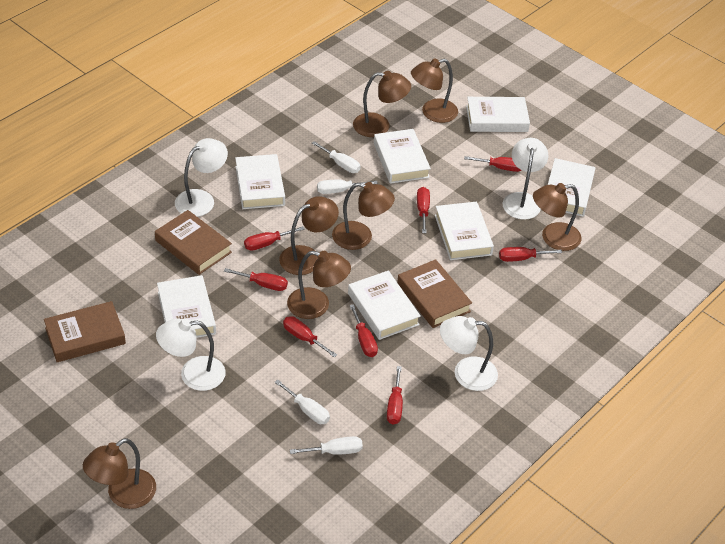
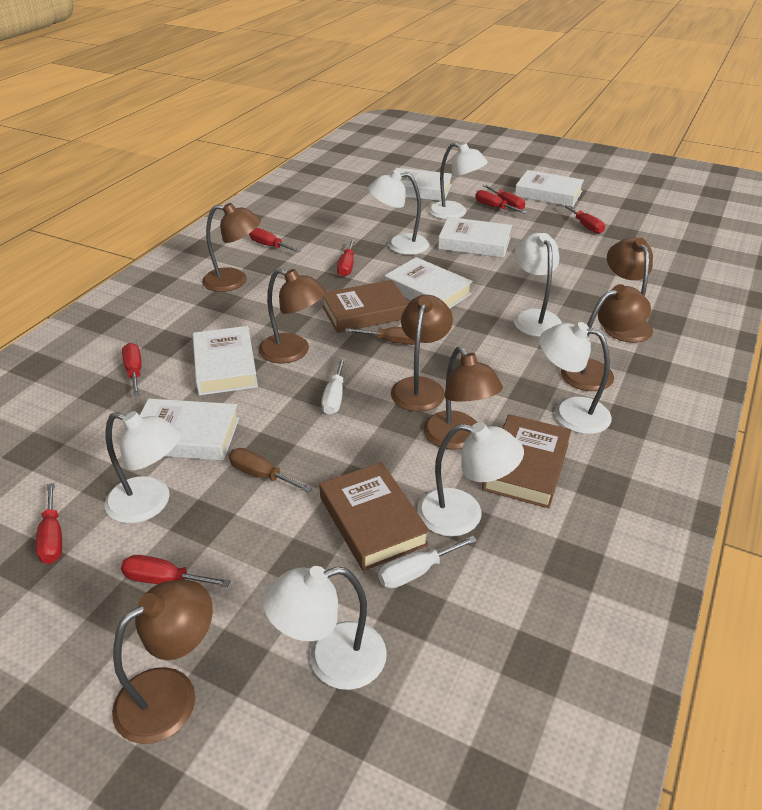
brown screwdriver: none = 0 -> [229,448,312,493] [345,327,415,345] = 2
white book: [157,275,216,338] [235,154,285,209] [348,271,421,340] [374,129,431,184] [435,202,494,260] [466,97,530,132] [548,158,595,217] = 7 -> [140,399,239,460] [193,326,258,395] [385,257,473,309] [395,168,452,201] [438,217,512,258] [515,170,584,207] = 6
white lamp: [156,318,226,391] [175,138,228,217] [440,316,498,391] [503,138,548,220] = 4 -> [104,411,181,523] [262,566,387,690] [368,170,429,255] [417,422,524,536] [428,142,488,219] [514,233,562,337] [539,322,612,434] = 7
white screwdriver: [274,379,330,424] [290,436,363,455] [312,141,361,173] [317,180,378,194] = 4 -> [321,358,346,415] [378,536,477,588] = 2

